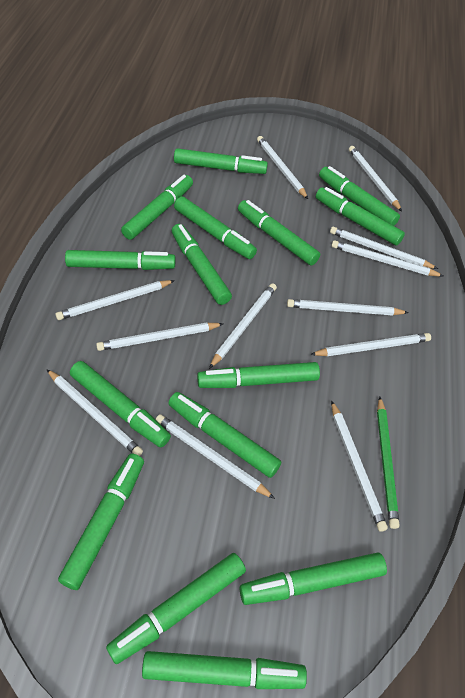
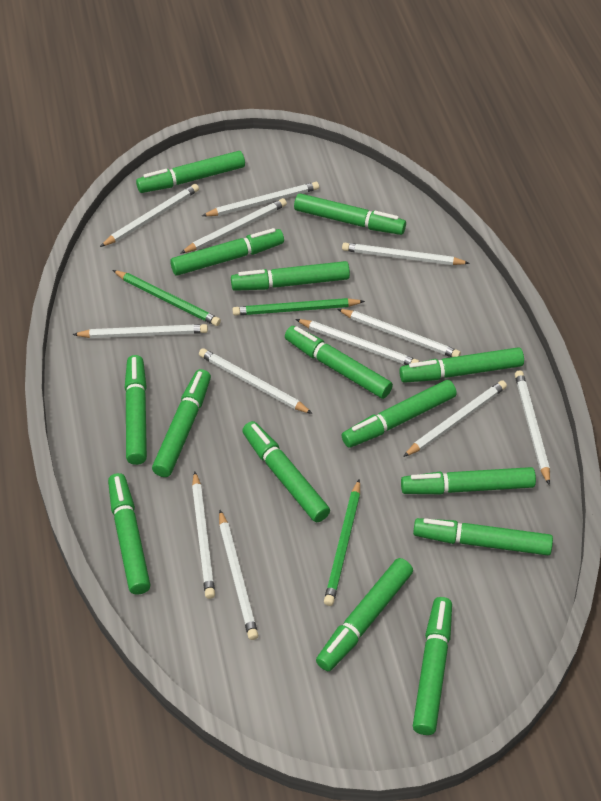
green pencil: [377,397,399,529] = 1 -> [112,270,221,326] [232,298,365,316] [324,480,360,606] = 3

